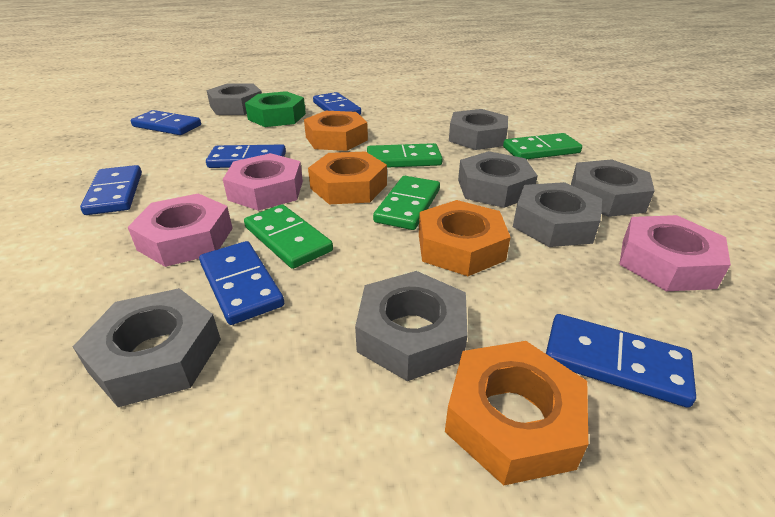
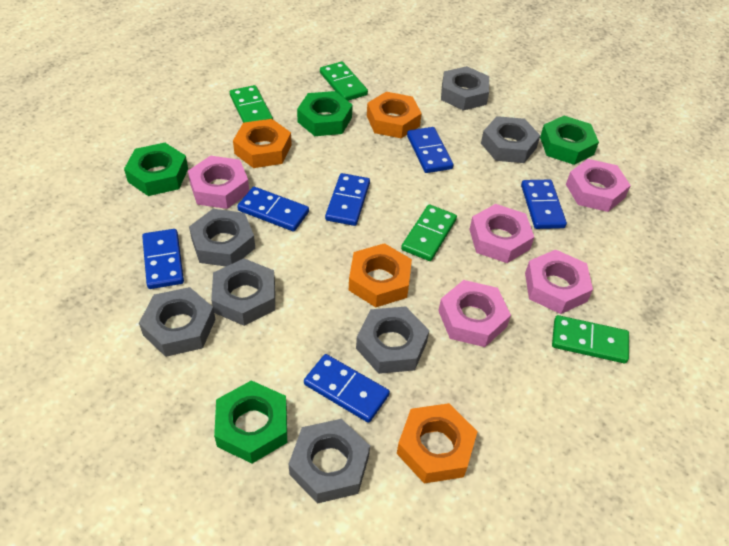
green nut: [245,91,306,127] = 1 -> [124,143,188,196] [214,380,287,464] [297,91,353,136] [540,116,599,165] = 4
pink nut: [128,193,233,267] [223,153,303,211] [619,215,731,291] = 3 -> [188,156,249,209] [438,280,511,347] [469,204,534,263] [525,250,593,314] [566,159,631,212] = 5

